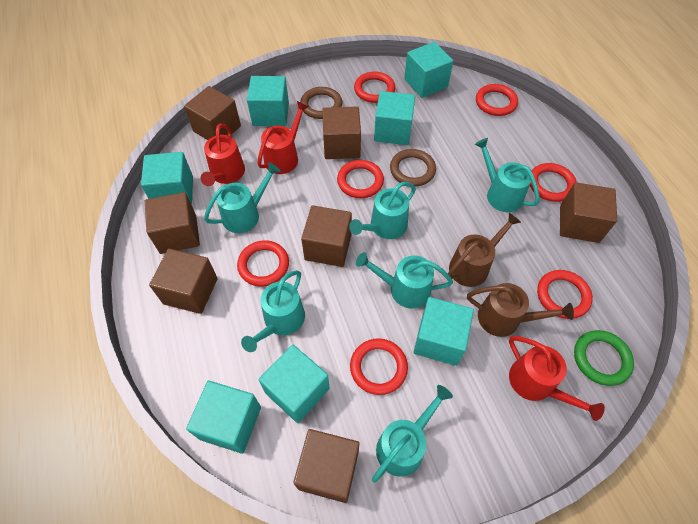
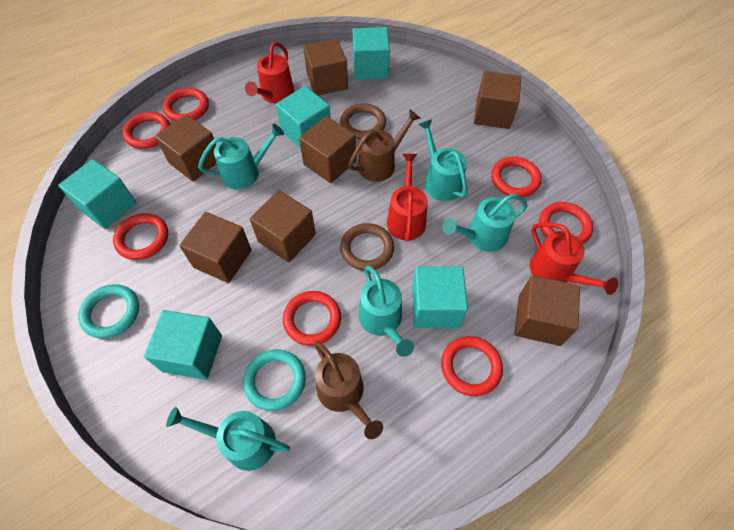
green ring: [574,330,634,386] = 1 -> none = 0
turquoise cube: [141,152,193,205] [186,381,261,454] [247,76,289,126] [258,344,330,423] [374,91,415,145] [404,42,453,98] [414,297,474,366] = 7 -> [58,159,136,229] [144,310,222,380] [276,86,331,148] [353,27,390,80] [412,267,468,328] = 5
turquoise ring: none = 0 -> [78,284,139,339] [243,349,306,411] = 2
turquoise watering can: [204,162,280,233] [241,270,305,352] [349,182,416,239] [356,252,453,309] [372,385,453,483] [475,138,539,212] = 6 -> [166,407,290,471] [198,124,284,190] [359,266,414,357] [419,119,467,201] [442,194,528,252] = 5

